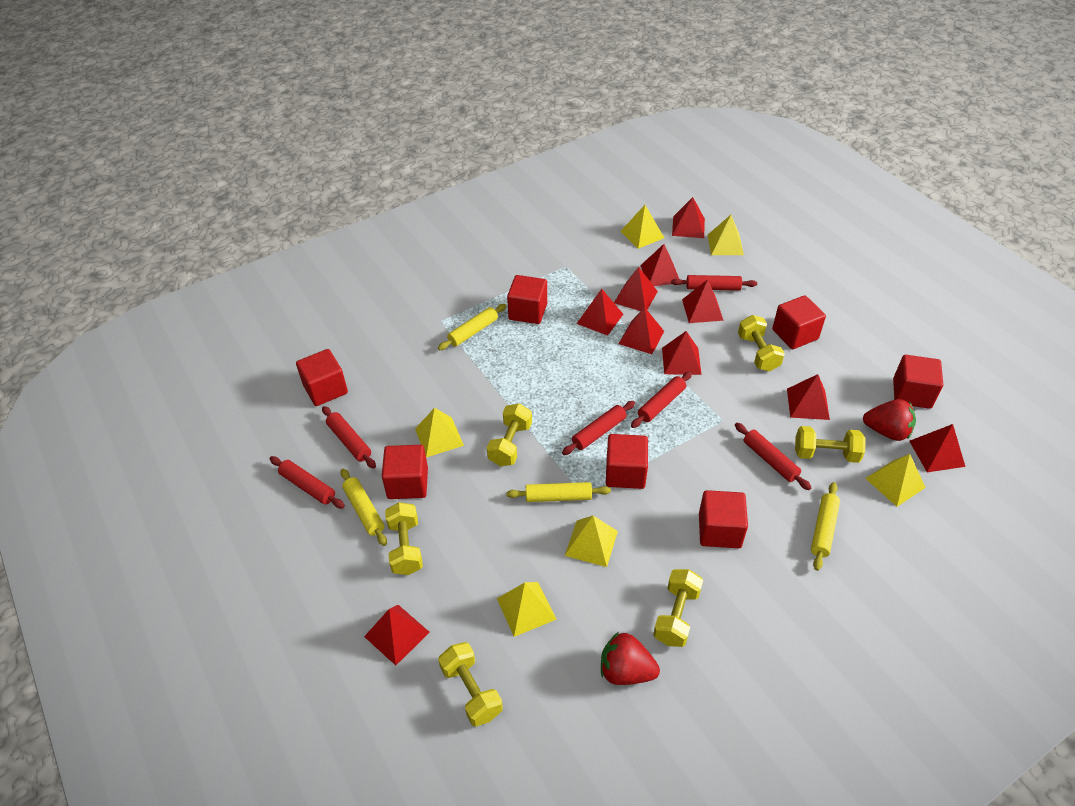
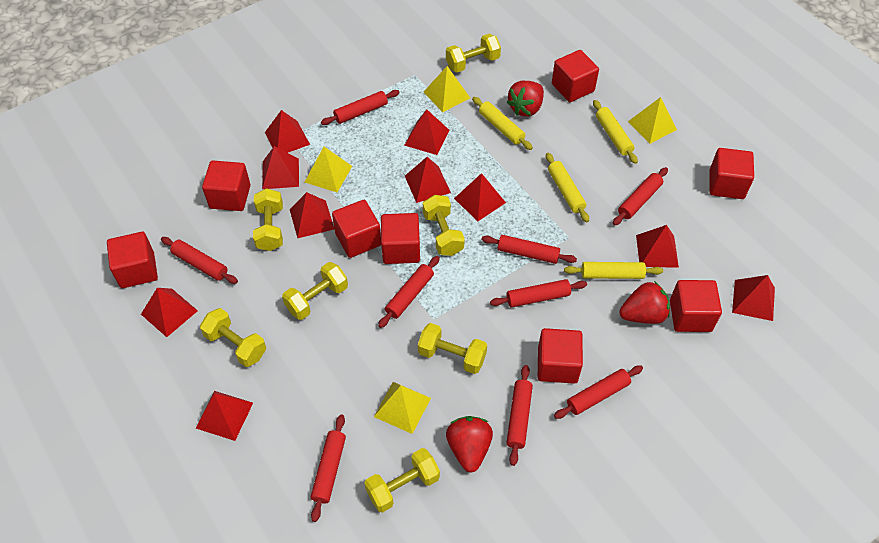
red cube: [296,349,348,406] [382,445,428,499] [507,275,547,324] [606,434,648,489] [699,490,748,548] [772,295,826,349] [893,355,943,409] = 7 -> [107,232,158,288] [202,160,250,211] [332,200,381,258] [381,213,420,264] [538,328,583,384] [552,50,599,102] [670,280,722,332] [709,148,754,199] = 8
red rolling pin: [270,456,345,509] [322,406,376,469] [562,401,635,455] [631,371,692,428] [671,275,757,291] [735,423,812,490] = 6 -> [161,237,238,284] [311,414,346,522] [321,90,400,125] [378,256,440,328] [481,235,577,264] [490,279,587,308] [506,365,533,466] [554,365,643,419] [613,167,668,226] = 9
red strawberry: [601,632,660,685] [863,399,916,441] = 2 -> [446,416,493,473] [507,81,544,117] [619,281,670,324] = 3
yellow dumbbell: [385,502,423,575] [438,642,503,727] [487,403,532,466] [653,569,703,647] [738,315,785,371] [795,426,866,463] = 6 -> [200,308,266,367] [253,188,283,251] [282,262,348,320] [364,448,440,513] [418,323,487,374] [423,195,465,256] [446,34,501,72] = 7
yellow pyramid: [415,408,464,457] [497,582,557,637] [565,516,618,567] [620,205,664,249] [708,215,744,255] [865,454,926,506] = 6 -> [305,147,352,192] [374,382,431,434] [424,66,470,112] [628,97,677,144] = 4

